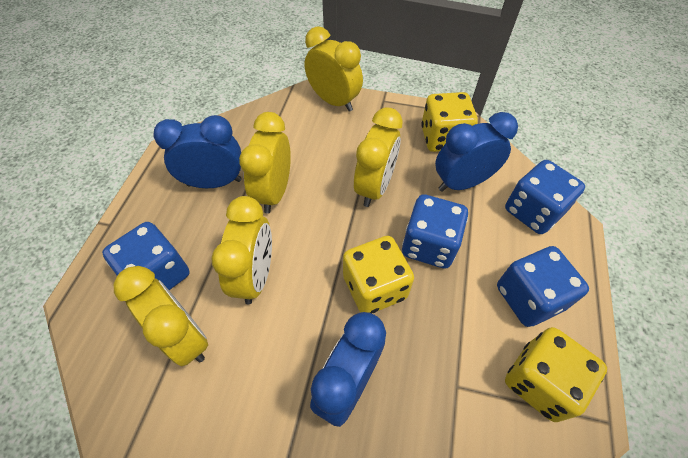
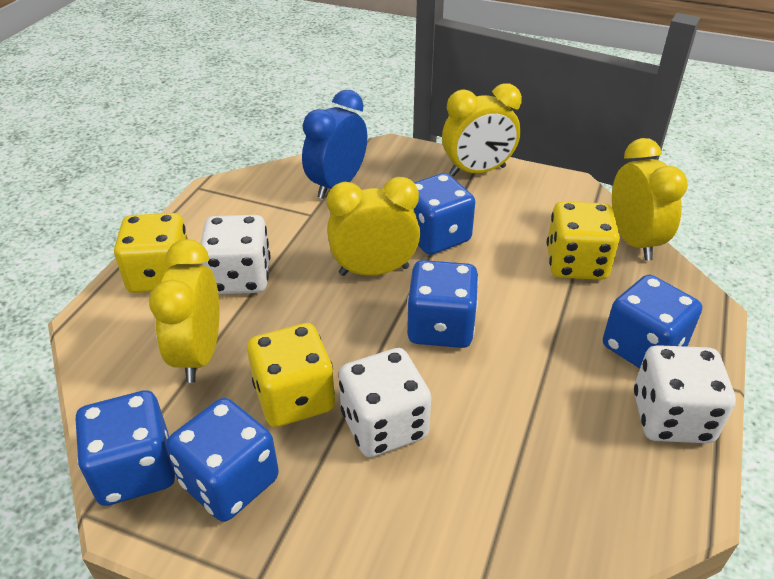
blue clock: [154,115,242,188] [310,312,386,427] [435,112,518,192] = 3 -> [302,90,367,199] = 1
blue dice: [102,222,189,290] [402,194,468,269] [497,246,589,327] [505,160,585,234] = 4 -> [75,390,175,506] [166,398,279,522] [407,260,479,348] [414,173,475,255] [603,275,702,369] = 5
white dice: none = 0 -> [200,215,270,294] [339,348,431,457] [634,345,736,443] = 3
yellow clock: [114,266,208,366] [211,196,272,304] [239,112,291,214] [305,26,363,112] [354,107,403,207] = 5 -> [149,239,219,383] [327,177,420,276] [442,83,522,176] [612,138,688,261] = 4

